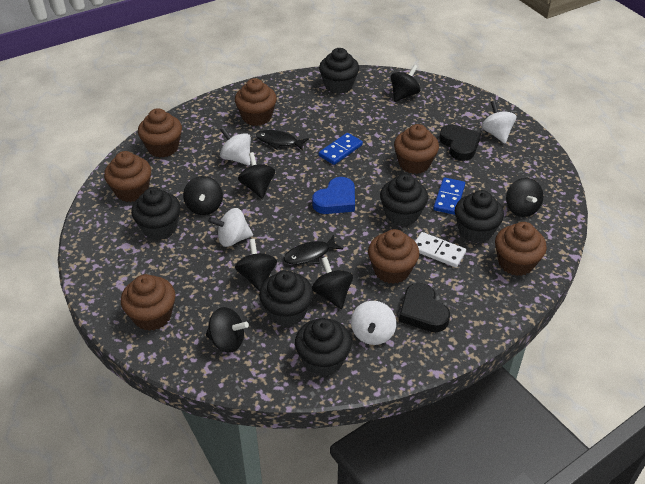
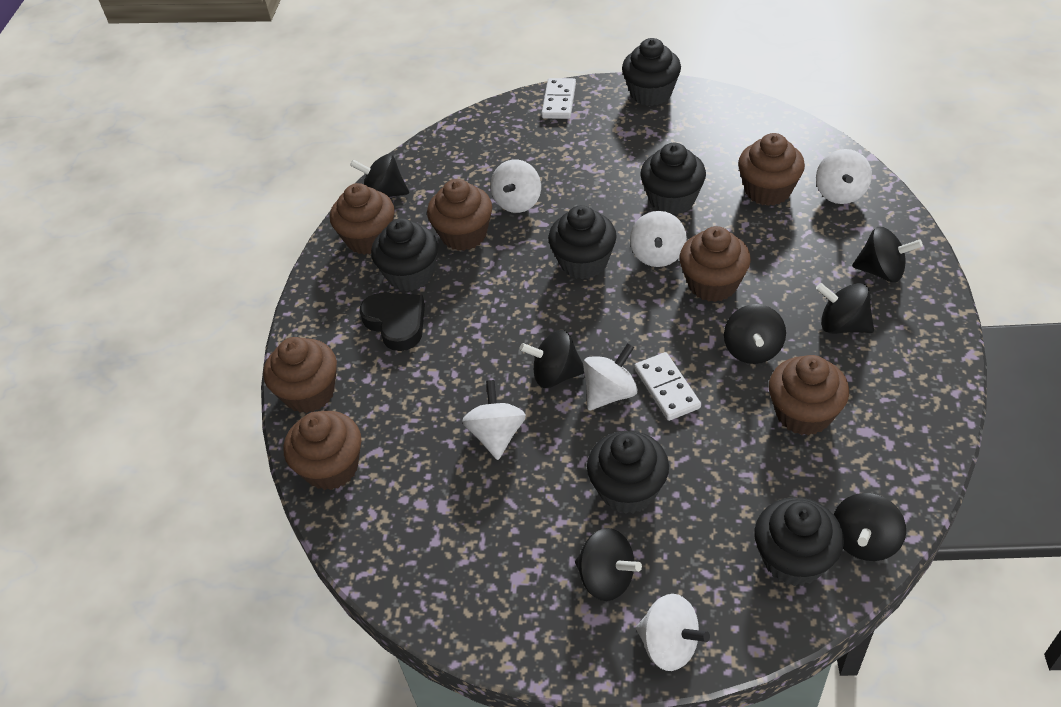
black fish: [256,130,309,151] [284,235,343,265] = 2 -> none = 0
black heart: [399,283,450,332] [439,125,481,161] = 2 -> [360,293,425,351] = 1
blue domino: [319,133,363,165] [433,177,465,215] = 2 -> none = 0
blue heart: [312,177,355,214] = 1 -> none = 0
white domino: [415,232,466,267] = 1 -> [542,78,576,119] [634,352,701,421] = 2
white spinning top: [208,208,253,247] [220,127,251,165] [351,301,396,345] [481,101,516,143] = 4 -> [462,380,526,460] [490,159,541,213] [583,343,638,411] [630,211,687,267] [636,594,710,671] [816,149,872,204] = 6

